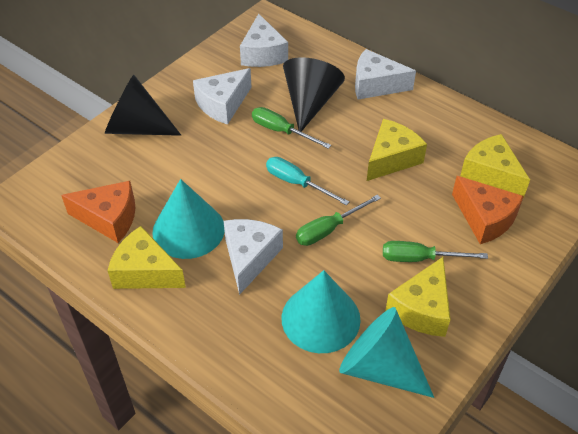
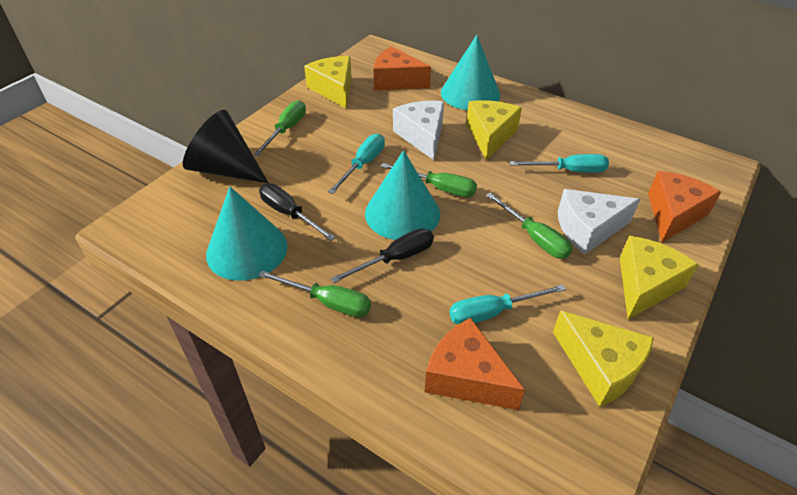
black cone: [105,75,181,136] [283,57,345,132] = 2 -> [183,110,268,183] = 1
black screwdriver: none = 0 -> [259,183,336,241] [331,229,434,283] = 2
green screwdriver: [252,107,331,149] [296,195,381,246] [383,241,488,262] = 3 -> [254,100,306,156] [258,270,371,317] [380,163,477,197] [486,192,572,259] = 4
orange cheese: [61,181,135,243] [452,176,524,244] = 2 -> [374,46,431,90] [425,318,525,410] [648,171,721,242] = 3
turquoise screwdriver: [266,157,350,206] = 1 -> [328,134,385,194] [449,284,566,324] [510,154,609,173] = 3
white cheese: [193,68,251,125] [223,219,283,295] [240,14,288,67] [355,49,416,99] = 4 -> [393,101,444,160] [558,189,640,255] = 2

